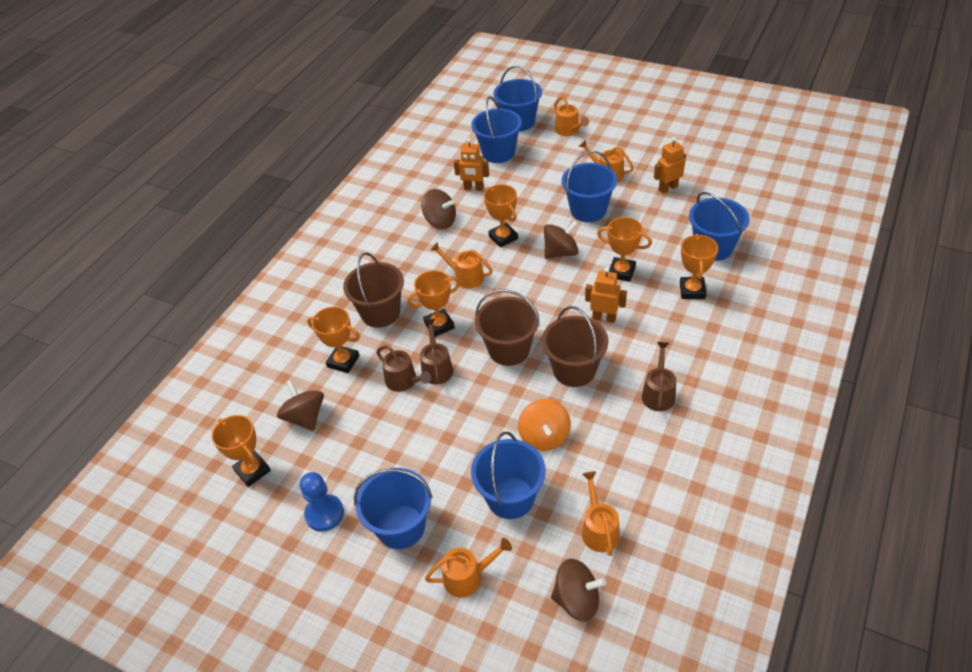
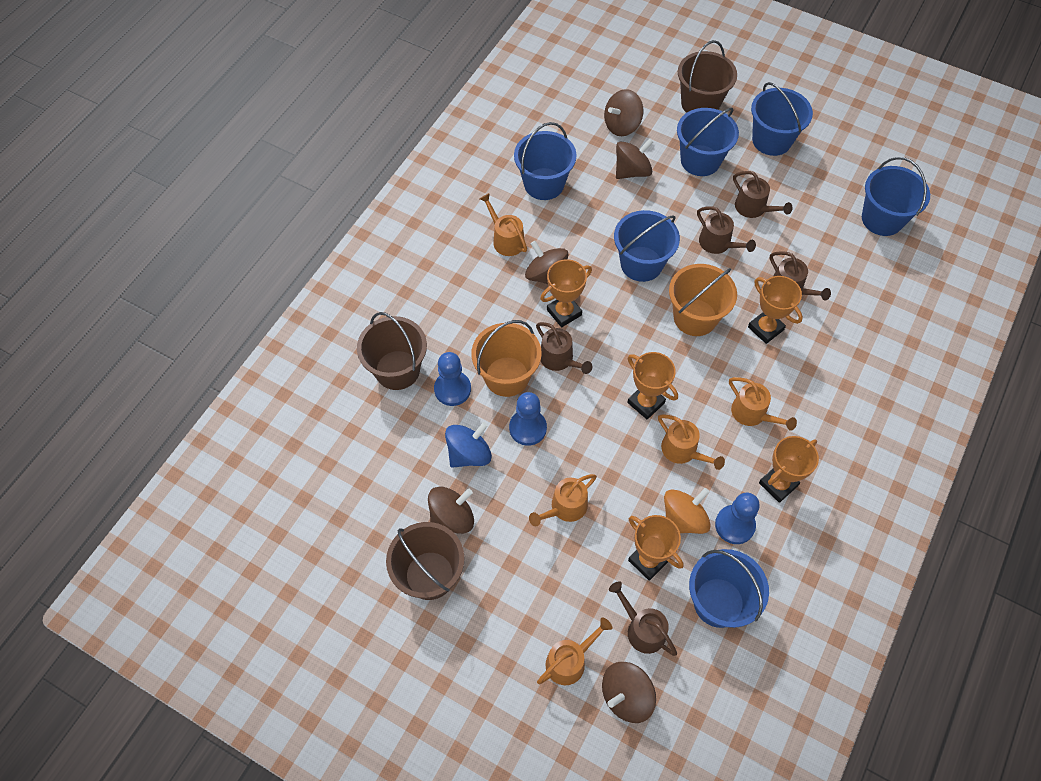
blue pawn: [300,472,344,532] = 1 -> [434,352,471,406] [509,392,547,446] [715,493,760,544] = 3
blue spinning top: none = 0 -> [445,422,492,468] = 1
brown spinning top: [277,380,324,431] [421,189,456,229] [544,220,579,259] [551,559,606,621] = 4 -> [428,486,474,534] [525,241,568,284] [602,662,656,723] [604,89,643,136] [616,138,653,179] = 5
brown watering can: [376,345,431,392] [420,319,453,385] [642,342,676,411] = 3 -> [536,322,592,374] [609,581,677,656] [697,206,756,254] [733,171,793,218] [769,251,831,301] = 5
orange bucket: none = 0 -> [471,320,542,397] [669,264,737,336] = 2
orange robot: [454,138,489,191] [585,267,627,323] [654,137,686,194] = 3 -> none = 0
orange trophy: [211,415,271,487] [307,307,360,373] [407,270,460,337] [484,184,518,248] [597,217,652,282] [680,234,718,299] = 6 -> [540,259,592,327] [627,352,678,419] [628,515,684,581] [748,276,803,344] [759,436,819,503] = 5

